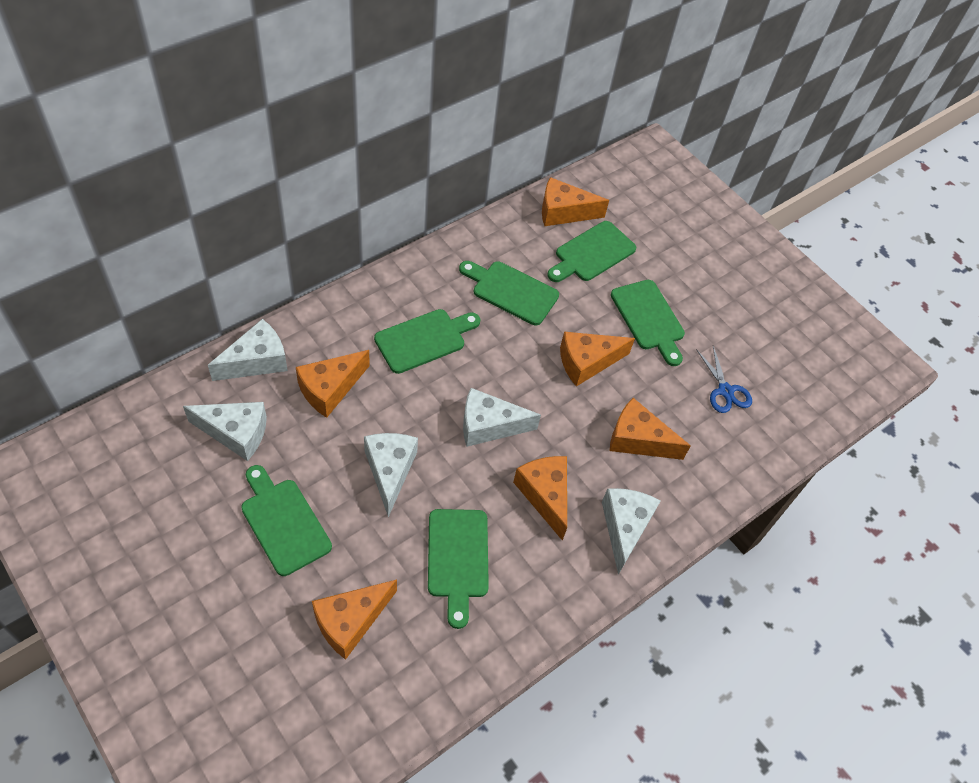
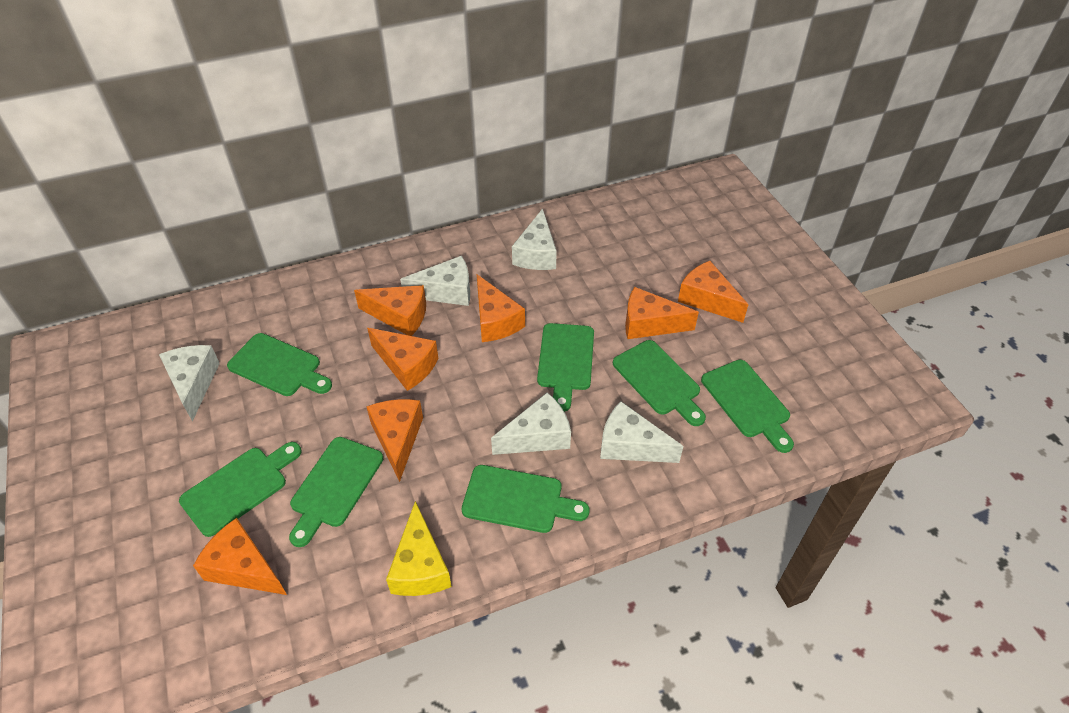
blue scissors: [696,346,752,413] = 1 -> none = 0
green cutting board: [241,465,332,576] [374,309,480,374] [428,509,489,629] [459,261,559,325] [547,221,636,282] [611,280,685,366] = 6 -> [179,442,301,537] [227,333,332,396] [289,437,383,547] [461,465,590,533] [537,323,594,412] [613,340,706,426] [701,360,794,453] = 7
orange cheese: [296,350,370,418] [312,580,397,660] [513,456,567,541] [542,177,609,226] [560,332,635,386] [609,398,691,460] = 6 -> [193,518,287,595] [354,285,426,336] [366,399,423,482] [367,328,439,391] [477,274,525,342] [625,287,699,339] [678,261,748,323] = 7
yellow cheese: none = 0 -> [386,501,452,596] = 1

